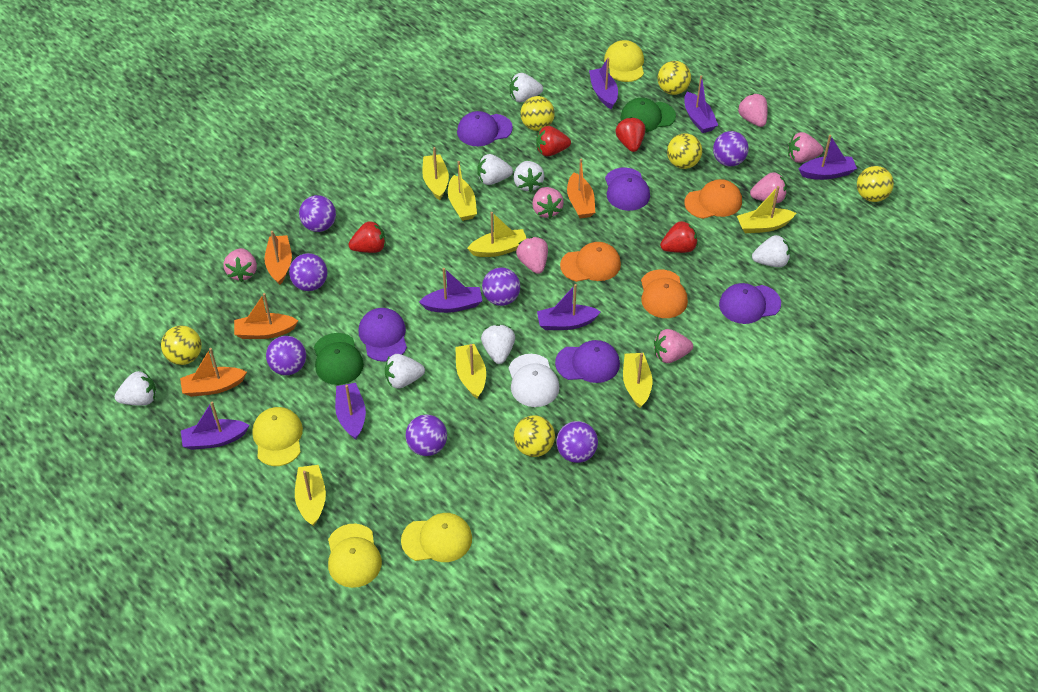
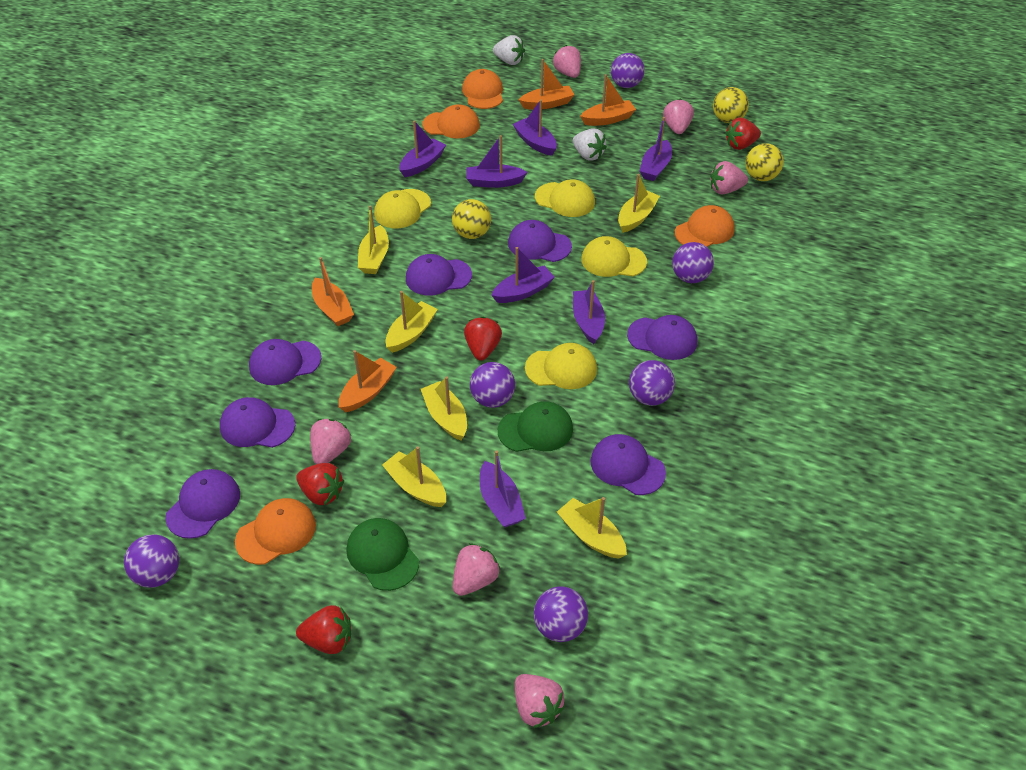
orange cap: [560,242,621,282] [641,269,688,318] [684,179,742,219] = 3 -> [235,498,316,565] [423,104,480,138] [462,69,503,109] [675,205,735,247] = 4
pink strawberry: [224,248,257,282] [516,237,548,274] [532,187,564,219] [654,329,693,363] [738,94,768,127] [750,172,787,203] [788,132,823,163] = 7 -> [310,419,351,464] [453,543,500,596] [515,674,565,728] [553,45,581,78] [663,99,694,134] [710,161,748,195] = 6
purple ball: [266,336,306,375] [289,253,327,291] [299,195,336,232] [406,415,447,456] [482,267,520,306] [556,421,598,463] [713,131,749,167] = 7 -> [124,534,179,588] [470,362,515,408] [534,586,588,642] [611,53,645,88] [629,360,675,406] [672,242,714,283] = 6
purple cap: [359,308,407,362] [457,111,513,146] [555,340,620,383] [605,168,650,211] [719,283,781,324] = 5 -> [165,469,240,539] [220,397,295,448] [249,339,321,385] [406,254,472,296] [508,220,572,262] [591,434,666,495] [627,315,697,360] = 7
white cap: [508,354,560,407] = 1 -> none = 0
white strawberry: [115,371,156,406] [385,354,425,389] [477,154,513,185] [481,324,515,364] [510,73,543,102] [514,161,544,192] [752,235,790,267] = 7 -> [493,35,525,65] [573,129,607,161] = 2
yellow ball: [161,326,202,365] [513,415,555,457] [521,96,555,131] [657,61,691,95] [667,133,702,169] [857,166,894,202] = 6 -> [452,199,491,239] [713,87,749,123] [745,143,784,181] = 3
yellow boat: [295,465,326,526] [422,147,449,200] [448,161,477,221] [455,344,486,399] [467,212,527,257] [623,353,652,408] [737,186,796,233] = 7 -> [358,205,389,274] [382,446,446,507] [385,291,438,353] [421,376,467,440] [557,497,627,559] [618,174,660,233] = 6

